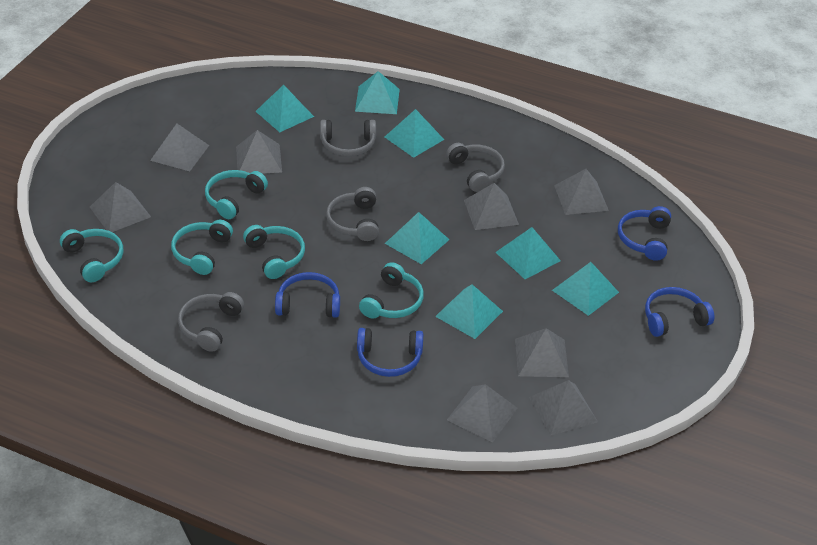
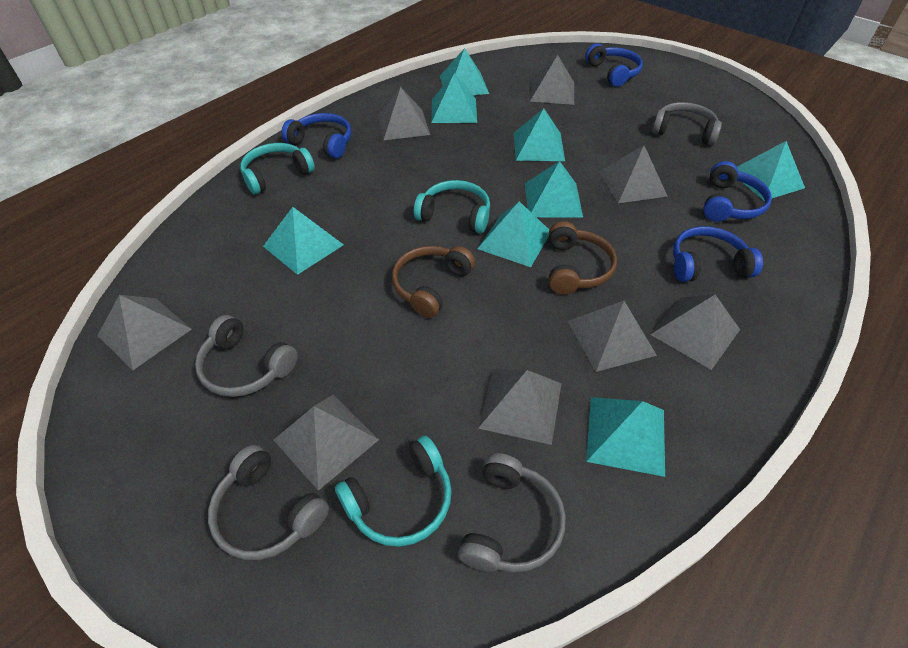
brown headphones: none = 0 -> [392,246,475,318] [549,221,617,294] = 2
turquoise headphones: [60,229,124,282] [171,219,233,275] [205,170,268,219] [243,225,305,279] [359,262,424,319] = 5 -> [240,143,315,194] [335,435,452,547] [414,180,490,233] = 3
turquoise pyramid: [255,85,314,132] [355,71,400,114] [385,109,444,158] [385,212,449,264] [435,284,503,339] [495,227,561,279] [552,262,619,316] = 7 -> [263,207,344,275] [431,73,477,123] [440,48,489,95] [477,201,549,267] [514,109,565,161] [525,161,583,218] [586,397,665,477] [737,141,805,201] = 8

